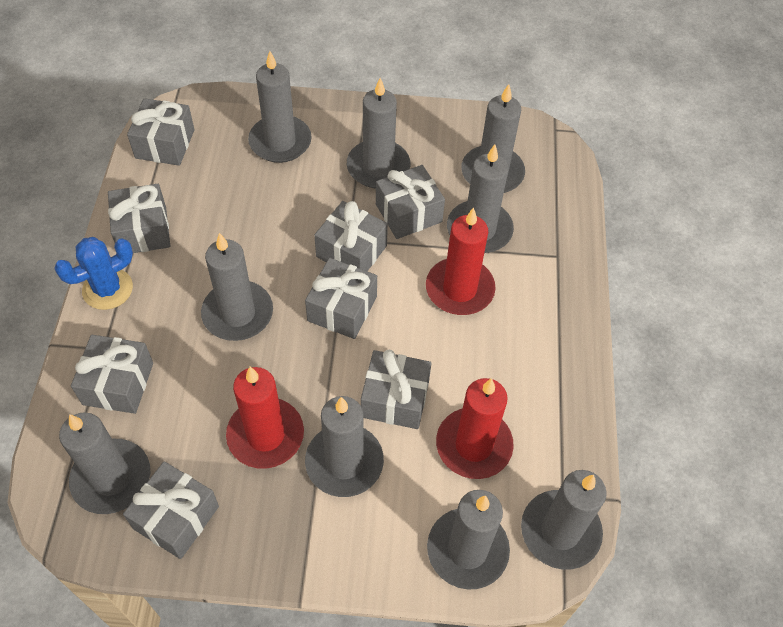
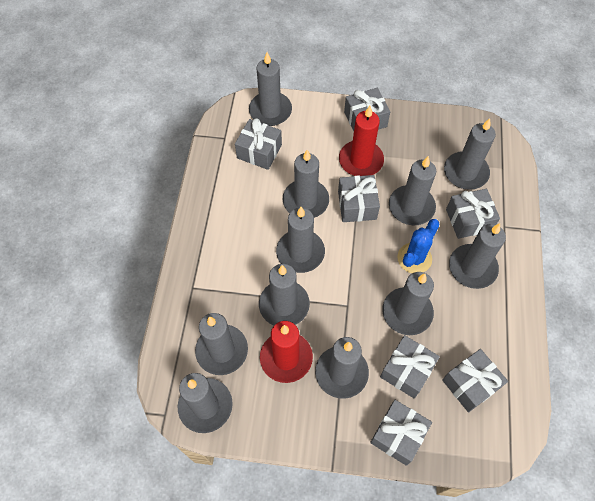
grey candle: [59,412,150,514] [201,233,273,341] [248,51,312,163] [305,396,384,497] [347,78,410,189] [427,490,510,590] [447,144,514,253] [461,84,525,193] [521,470,607,570] = 9 -> [177,373,233,433] [195,313,248,375] [249,52,292,126] [259,264,310,325] [276,207,325,273] [283,150,329,218] [315,337,369,399] [382,272,434,335] [389,156,436,225] [444,118,496,190] [449,223,506,289] = 11
grey gift: [71,335,153,414] [108,184,170,253] [123,461,219,559] [127,98,194,166] [305,258,377,339] [314,201,388,271] [361,350,432,429] [376,165,445,239] = 8 -> [235,118,282,170] [338,175,380,222] [344,88,390,131] [370,400,432,466] [380,335,440,399] [442,349,508,412] [446,189,500,239] = 7
red candle: [226,367,304,469] [426,207,496,315] [436,378,514,479] = 3 -> [260,321,313,383] [339,106,384,176] = 2

